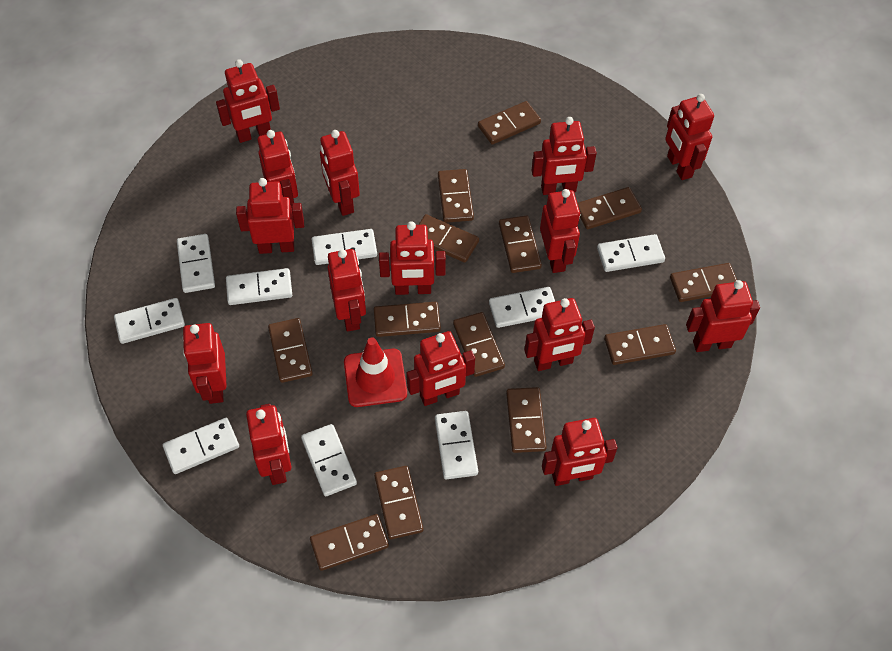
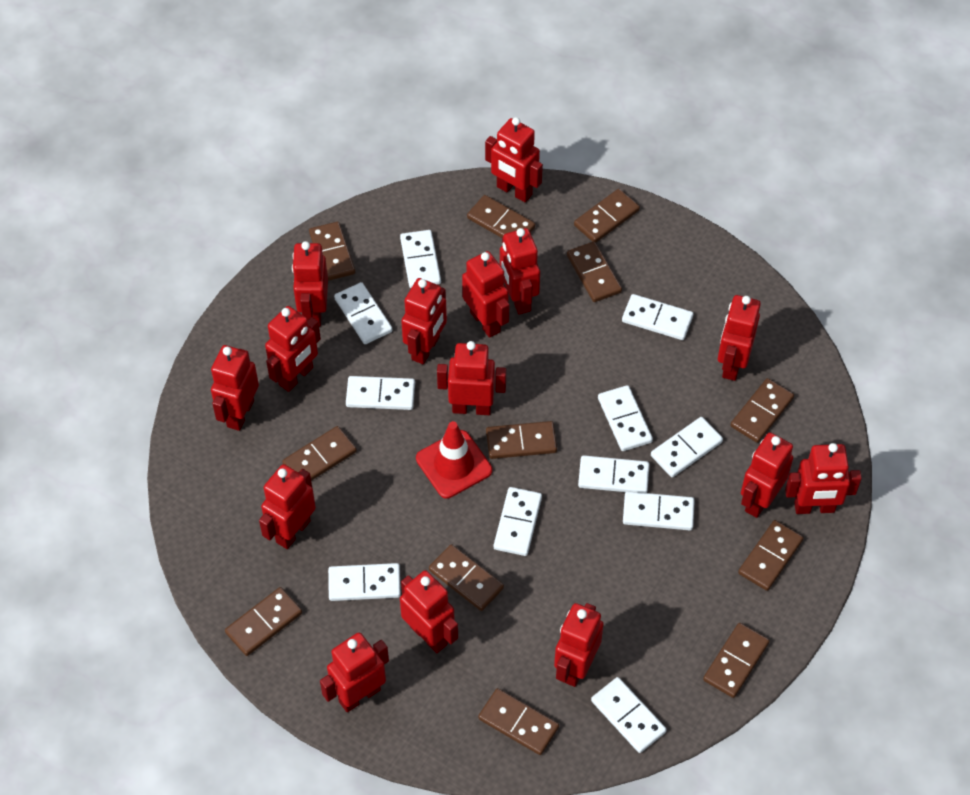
brown domino: [268,318,313,383] [310,514,389,571] [374,302,441,337] [374,466,423,539] [418,214,479,263] [438,169,474,223] [453,312,505,377] [478,101,541,145] [499,216,542,273] [506,387,547,453] [578,187,642,229] [604,324,676,365] [670,263,737,302] = 13 -> [225,587,302,656] [282,426,357,481] [309,222,355,281] [429,544,504,611] [467,195,535,238] [478,688,559,755] [486,421,557,459] [567,242,622,302] [574,189,640,242] [703,623,770,698] [731,378,794,443] [738,520,803,591] = 12
white domino: [114,298,185,344] [163,418,239,474] [177,234,215,293] [226,268,292,305] [301,424,357,496] [312,229,377,265] [435,411,478,479] [489,287,555,328] [597,234,665,272] = 9 -> [328,563,401,601] [334,282,392,344] [346,376,415,410] [400,230,441,288] [494,487,542,556] [578,455,650,493] [591,677,667,753] [598,385,653,451] [622,294,693,340] [623,491,695,530] [651,417,723,477] = 11

